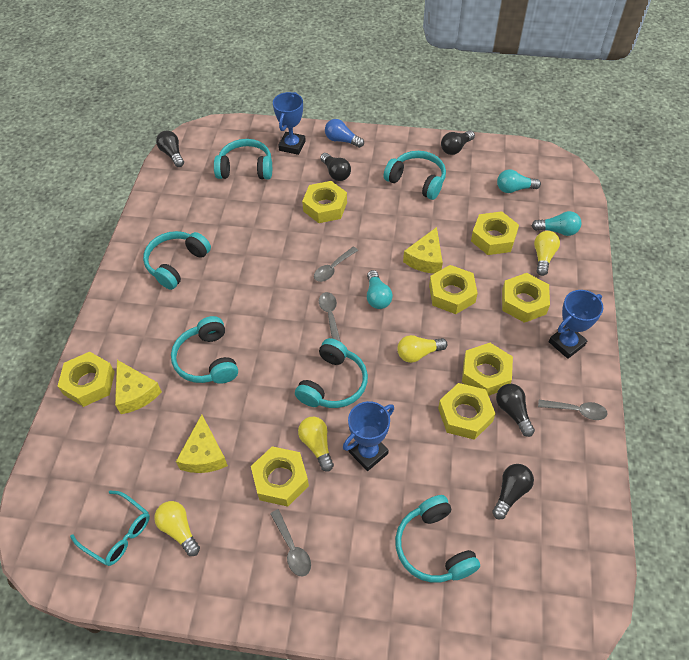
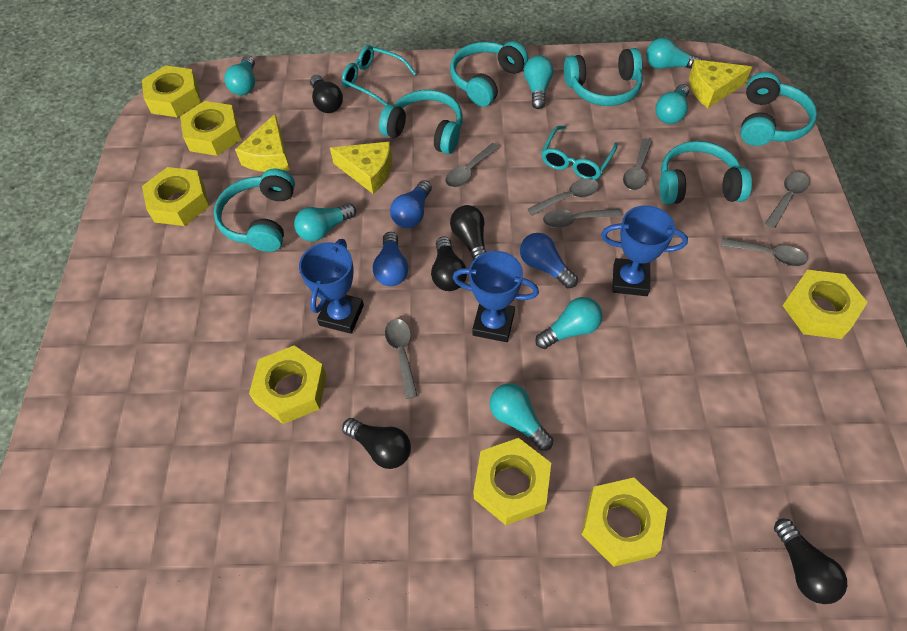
blue light bulb: [325,119,364,148] = 1 -> [373,232,408,286] [390,180,432,228] [520,233,578,288] = 3
grey spoon: [270,509,311,577] [314,246,358,282] [319,292,341,342] [538,400,608,420] = 4 -> [385,319,418,399] [445,143,500,188] [528,178,599,216] [543,209,621,228] [623,138,652,190] [721,238,808,266] [765,172,809,228] = 7
turquoise glasses: [70,490,150,566] = 1 -> [342,45,416,106] [541,126,618,180] = 2
turquoise light bulb: [367,270,393,309] [497,169,541,193] [531,211,581,236] = 3 -> [224,55,255,95] [294,203,356,241] [490,383,553,451] [524,55,554,109] [535,297,602,349] [646,38,702,69] [655,84,689,124] = 7
yellow light bulb: [154,501,200,556] [298,417,334,472] [397,335,447,363] [534,231,560,276] = 4 -> none = 0
yellow nut: [58,352,115,407] [251,446,309,507] [302,181,347,223] [429,265,478,314] [438,383,496,440] [462,343,513,396] [471,211,519,255] [502,273,550,323] = 8 -> [142,65,201,117] [142,167,209,226] [180,101,241,156] [249,345,327,424] [474,438,551,525] [581,478,667,567] [782,270,868,339] = 7

